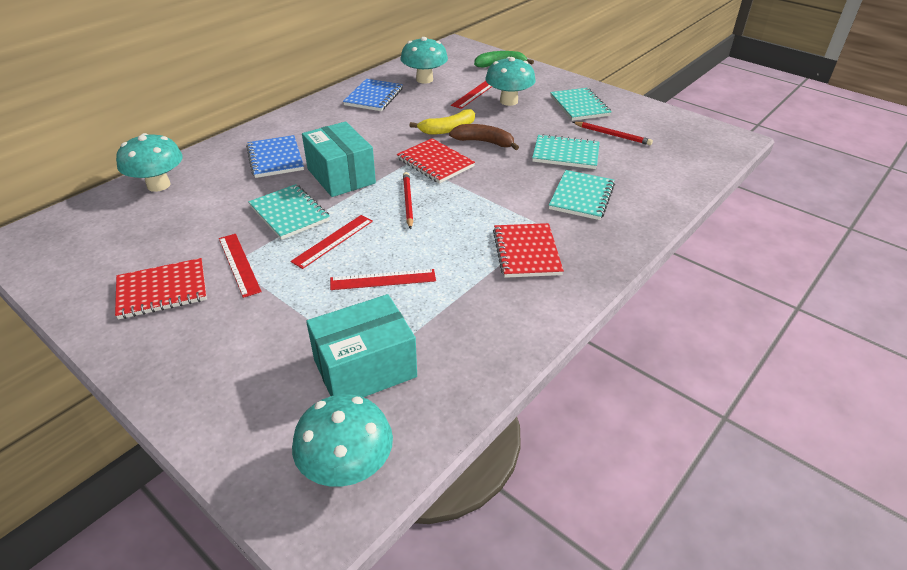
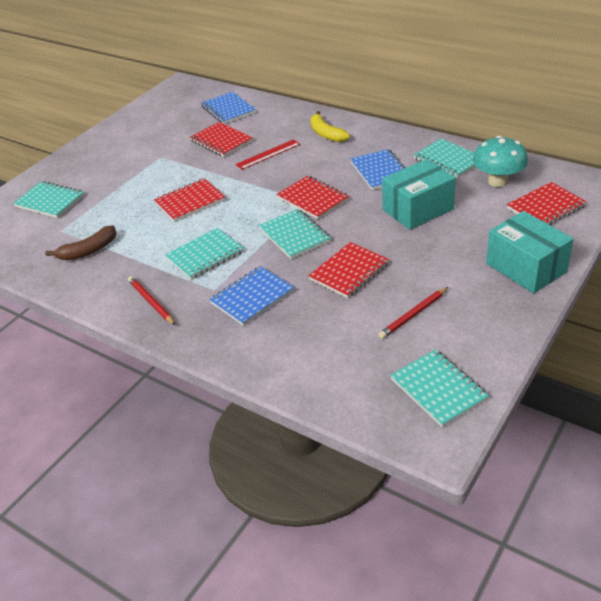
blue notebook: [246,135,304,178] [343,79,403,111] = 2 -> [201,92,256,124] [209,266,294,326] [350,149,406,190] = 3
green banana: [474,51,534,68] = 1 -> none = 0
red notebook: [115,258,207,319] [397,138,475,183] [493,223,564,278] = 3 -> [154,178,225,222] [190,122,253,157] [276,176,349,219] [308,242,389,298] [507,182,587,225] = 5
red ruler: [219,234,262,298] [291,215,373,269] [330,269,436,290] [451,81,492,109] = 4 -> [236,139,300,170] = 1
turquoise mushroom: [116,133,183,192] [292,394,393,487] [401,37,448,84] [485,57,536,106] = 4 -> [473,136,528,187] = 1
turquoise notebook: [248,184,330,240] [532,134,600,169] [549,170,615,220] [550,88,611,121] = 4 -> [13,181,84,218] [165,228,244,280] [259,209,331,259] [390,350,489,427] [413,139,476,178] = 5

